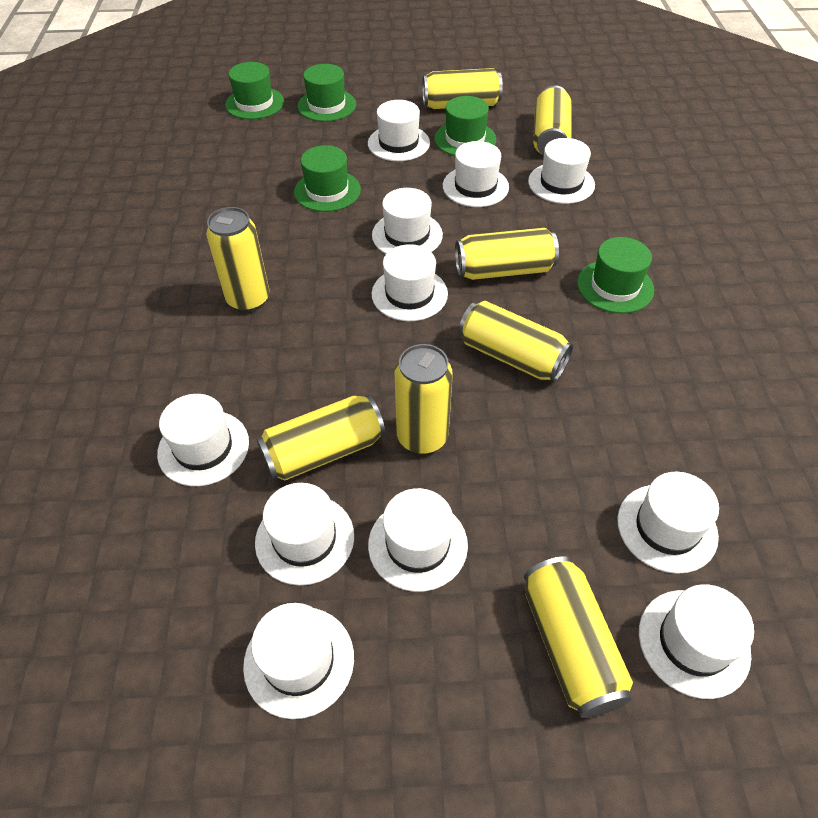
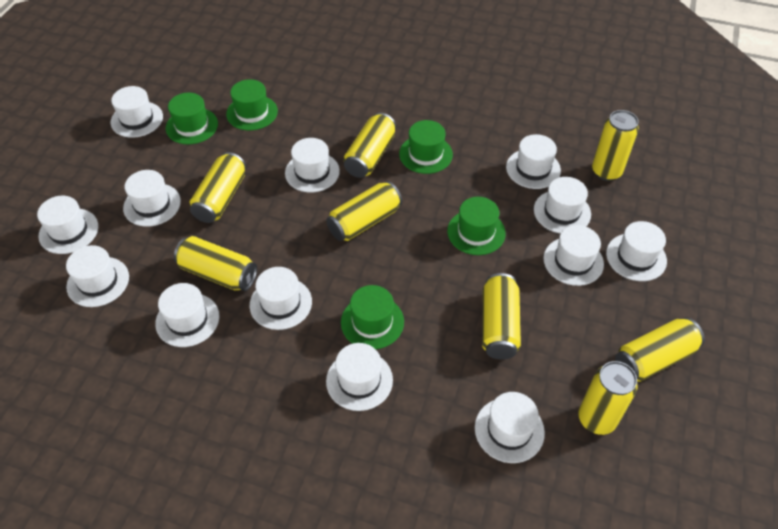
white hat: [157,394,249,486] [243,603,354,719] [255,483,354,585] [368,100,430,161] [368,488,468,592] [372,188,443,254] [372,244,448,321] [443,141,509,207] [528,138,595,204] [617,472,719,574] [639,584,754,699] = 11 -> [37,196,98,254] [66,245,129,307] [111,86,163,138] [123,170,181,227] [155,283,219,347] [250,267,312,330] [285,138,340,192] [326,343,393,411] [475,392,545,463] [506,134,561,189] [534,177,591,234] [543,225,604,286] [606,221,667,281] = 13

